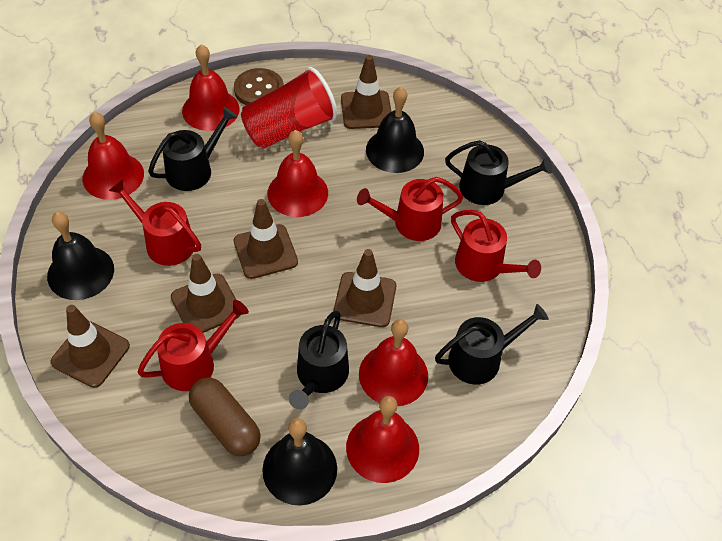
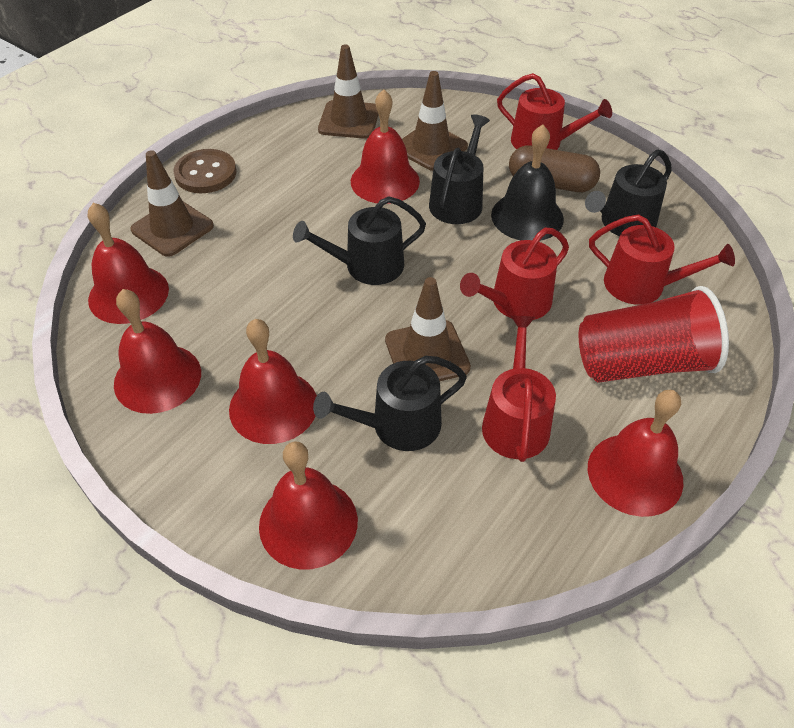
black bell: [47,212,114,300] [262,418,337,505] [366,87,424,173] = 3 -> [491,125,564,241] = 1
brown traffic cone: [50,305,130,388] [171,254,240,333] [234,199,298,279] [333,249,396,327] [341,55,391,129] = 5 -> [131,150,214,257] [318,44,379,139] [385,277,471,381] [402,71,468,171] = 4
red bell: [82,112,144,200] [182,44,240,131] [267,130,328,217] [346,396,419,483] [359,319,428,406] = 5 -> [88,203,169,324] [114,289,201,414] [229,319,317,444] [259,441,358,569] [351,89,420,204] [588,390,683,517] = 6

